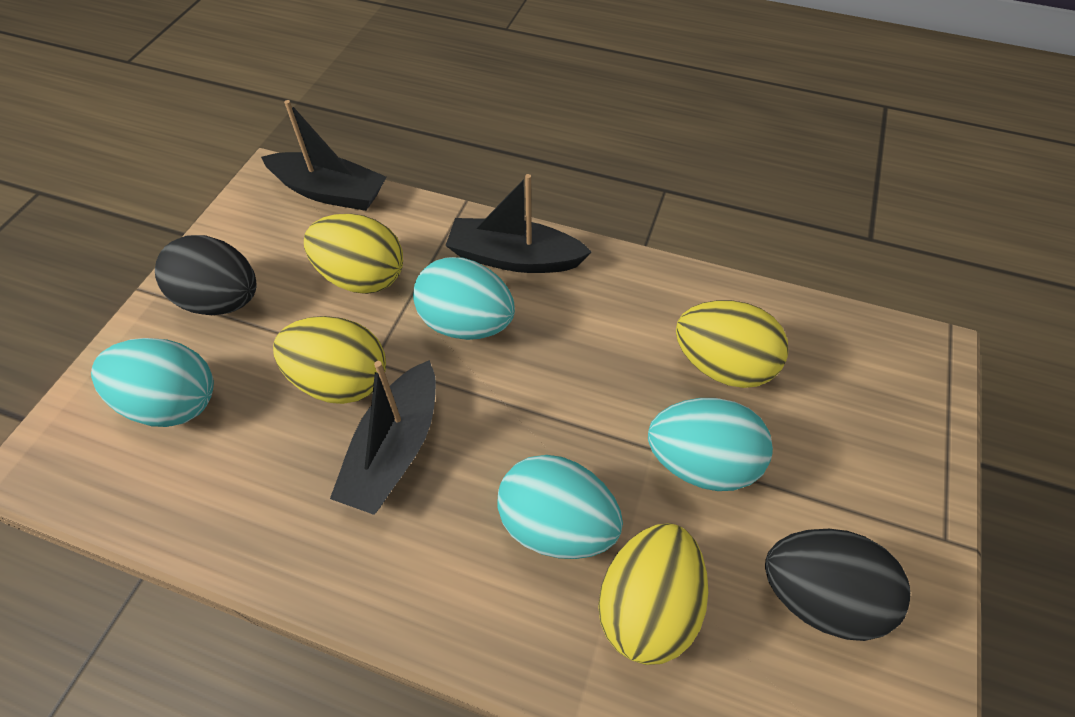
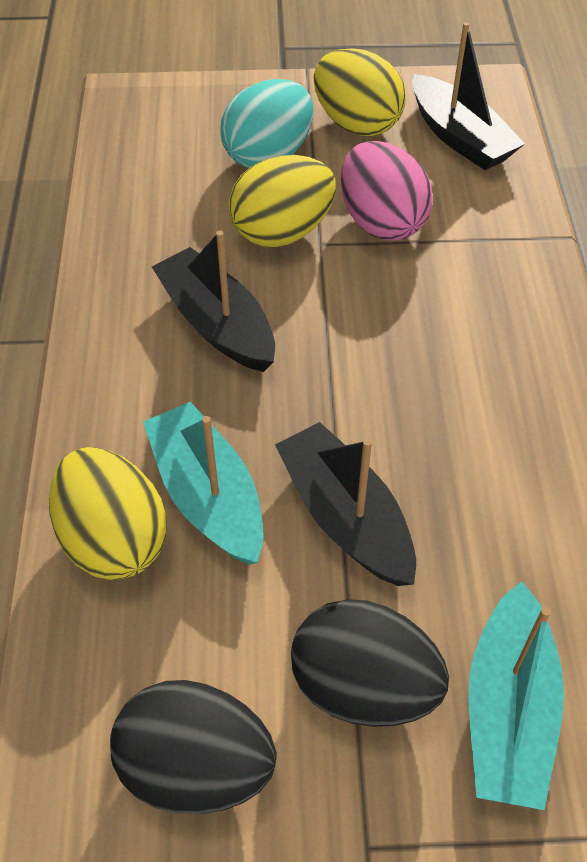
pink egg: none = 0 -> [341,141,433,240] = 1
turquoise boat: none = 0 -> [143,402,264,565] [468,581,564,810] = 2
turquoise egg: [91,338,214,427] [413,257,515,340] [497,455,623,559] [648,398,773,491] = 4 -> [220,79,313,168] = 1
yellow egg: [273,316,386,404] [304,214,403,294] [598,523,708,665] [676,300,788,388] = 4 -> [49,447,167,580] [229,155,336,247] [313,48,406,136] = 3

